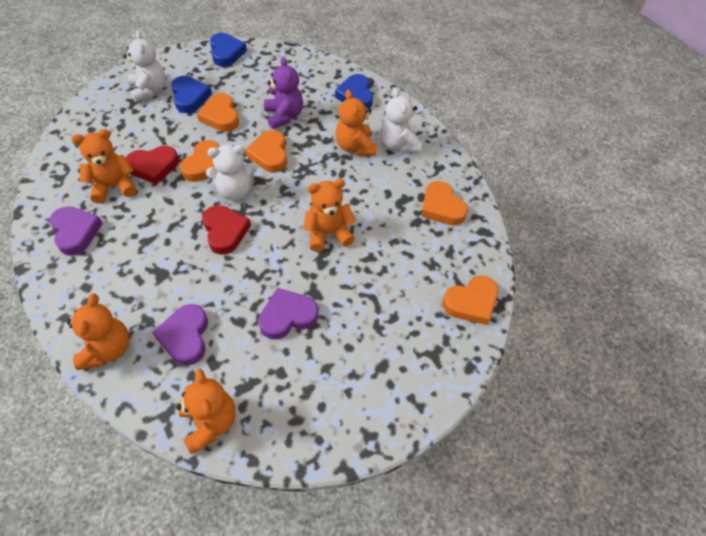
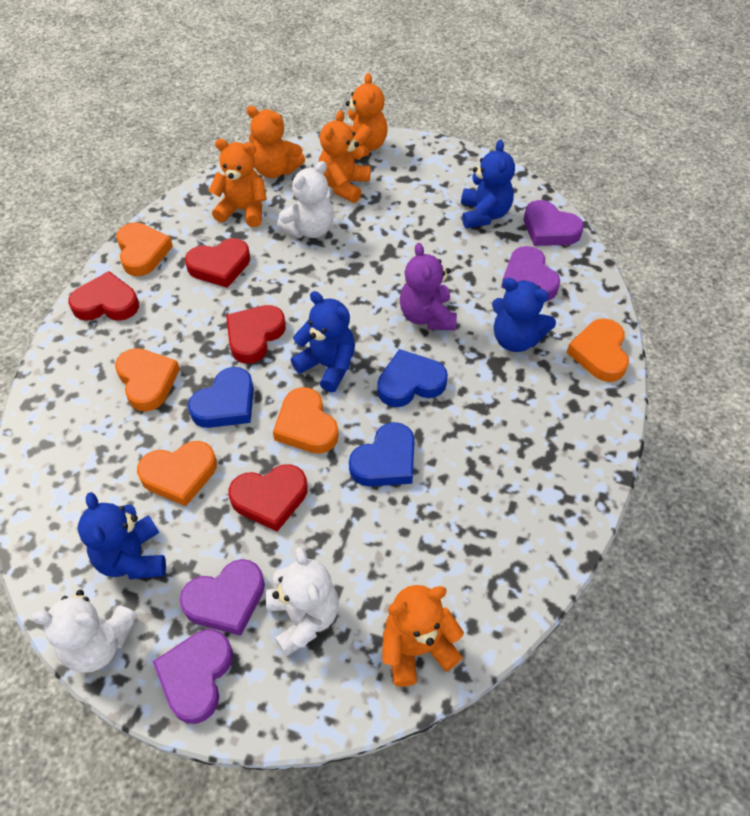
blue teddy bear: none = 0 -> [78,492,166,579] [291,291,355,392] [461,139,515,229] [492,278,556,352] = 4
purple heart: [49,206,103,256] [152,304,208,366] [259,288,319,340] = 3 -> [153,629,233,724] [180,559,265,636] [501,246,560,301] [524,200,584,246] = 4
red heart: [126,146,179,184] [202,205,251,255] = 2 -> [68,271,139,321] [185,238,250,288] [226,305,286,364] [228,464,307,531] = 4

